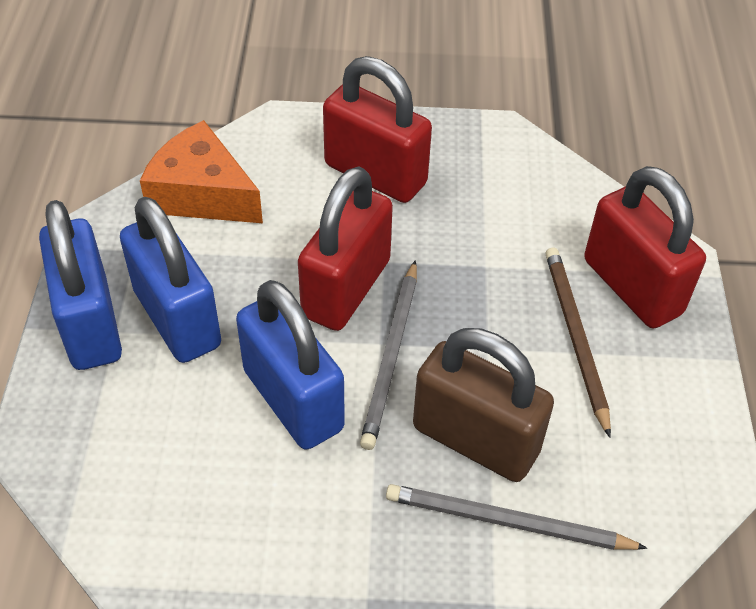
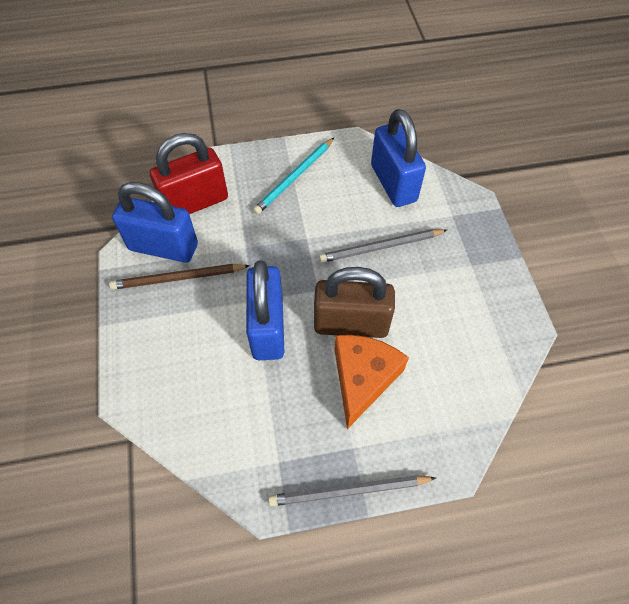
red padlock: [298,166,393,331] [323,56,432,203] [584,166,706,329] = 3 -> [150,133,228,214] = 1
turquoise pencil: none = 0 -> [253,138,334,214] = 1

